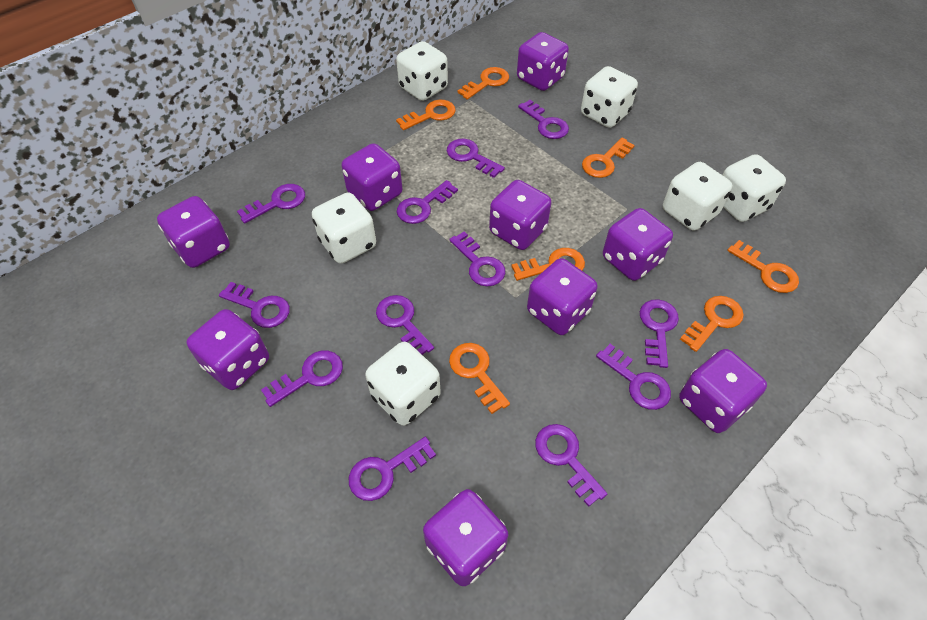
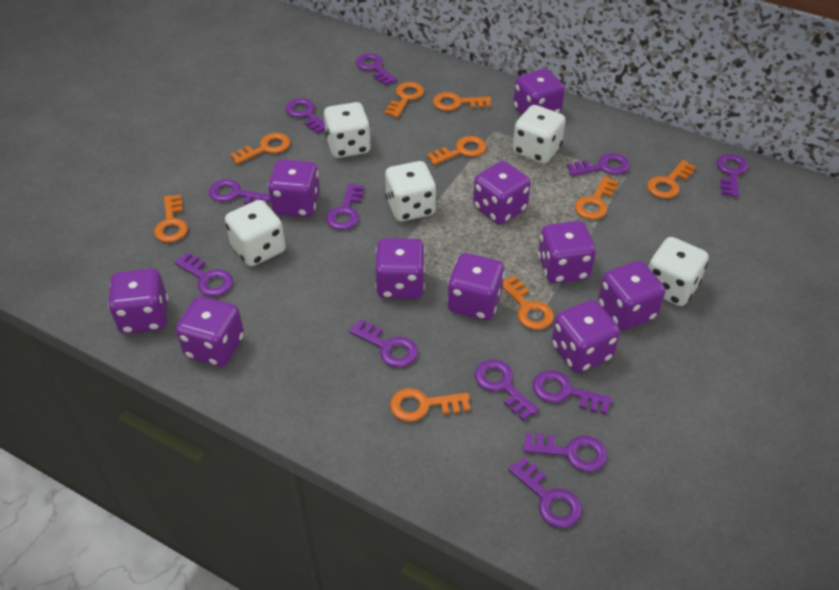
orange key: [396,100,456,130] [449,343,510,414] [457,67,509,100] [511,248,585,281] [582,138,635,178] [680,296,744,352] [727,240,799,293] = 7 -> [154,195,188,243] [230,133,290,165] [385,82,424,118] [390,388,470,422] [427,136,486,165] [433,92,491,111] [503,276,554,330] [575,176,618,220] [647,160,696,199] = 9
purple dice: [157,196,230,268] [187,309,269,390] [342,143,402,211] [423,489,508,586] [489,180,551,250] [517,32,569,91] [527,258,598,335] [603,208,673,281] [679,349,767,433] = 9 -> [108,268,168,334] [176,296,244,367] [268,160,320,217] [375,238,425,299] [447,253,505,320] [473,161,531,225] [513,68,565,115] [538,221,596,283] [552,300,620,373] [598,261,665,330] = 10
white dice: [312,192,376,264] [365,342,441,426] [396,41,448,101] [581,66,638,128] [663,162,732,231] [722,154,786,222] = 6 -> [225,200,286,266] [324,102,371,158] [385,161,436,221] [513,105,566,164] [648,237,709,306] = 5

